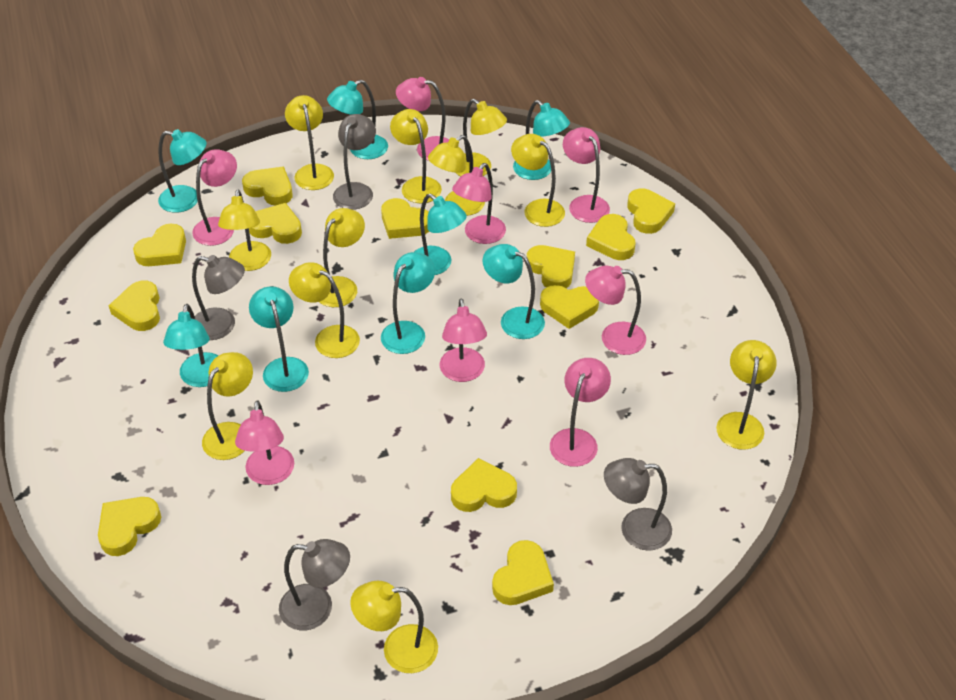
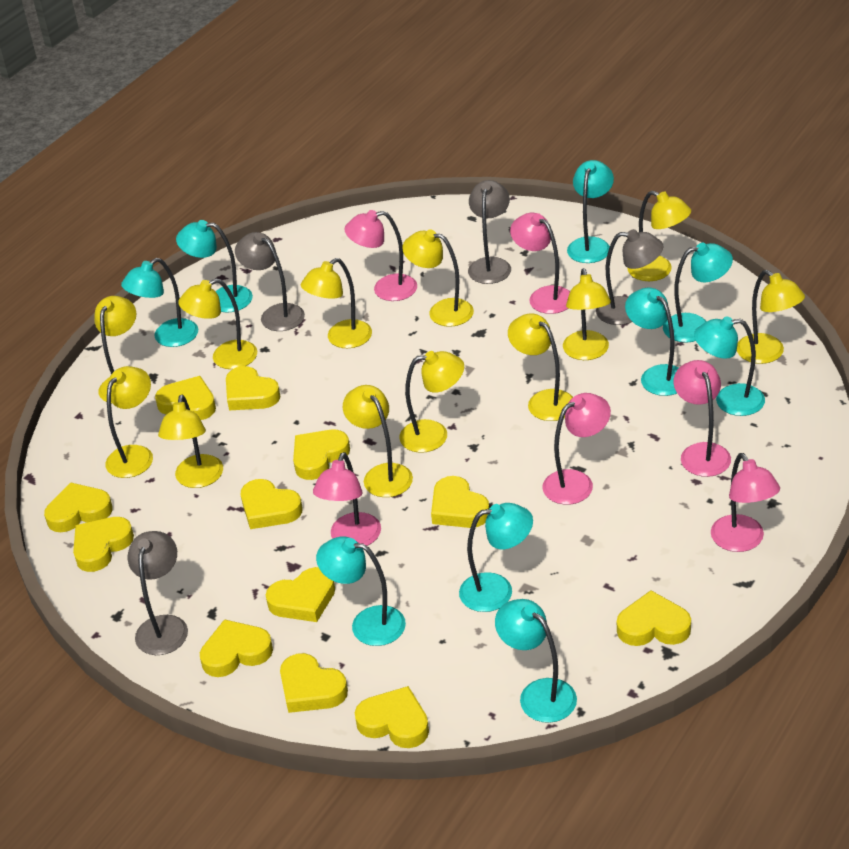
pink lamp: [192,149,237,246] [235,400,294,485] [396,77,449,161] [440,299,487,382] [452,163,506,244] [550,358,611,467] [563,127,610,223] [585,265,646,355] = 8 -> [313,452,381,546] [344,210,417,301] [510,213,570,314] [543,393,611,505] [674,360,731,477] [711,453,780,552] = 6
turquoise lamp: [158,129,206,213] [163,304,218,387] [249,286,309,392] [327,80,388,159] [381,252,435,354] [414,194,467,275] [483,244,545,339] [513,100,570,180] = 8 -> [121,258,198,347] [176,220,253,313] [316,536,406,646] [459,503,533,612] [495,599,577,723] [567,160,614,263] [625,288,679,396] [663,243,733,343] [694,316,765,416] = 9
yellow lamp: [202,352,253,460] [218,189,271,271] [285,95,334,190] [289,262,360,358] [319,208,365,307] [350,581,438,673] [390,109,442,203] [428,135,485,216] [456,99,507,176] [511,134,565,227] [716,340,777,450] = 11 -> [94,296,136,403] [105,366,153,478] [158,395,223,488] [178,278,257,369] [301,258,372,348] [343,385,413,497] [399,351,464,453] [402,230,474,327] [508,313,573,421] [563,268,611,360] [627,191,691,281] [737,270,805,364] = 12

